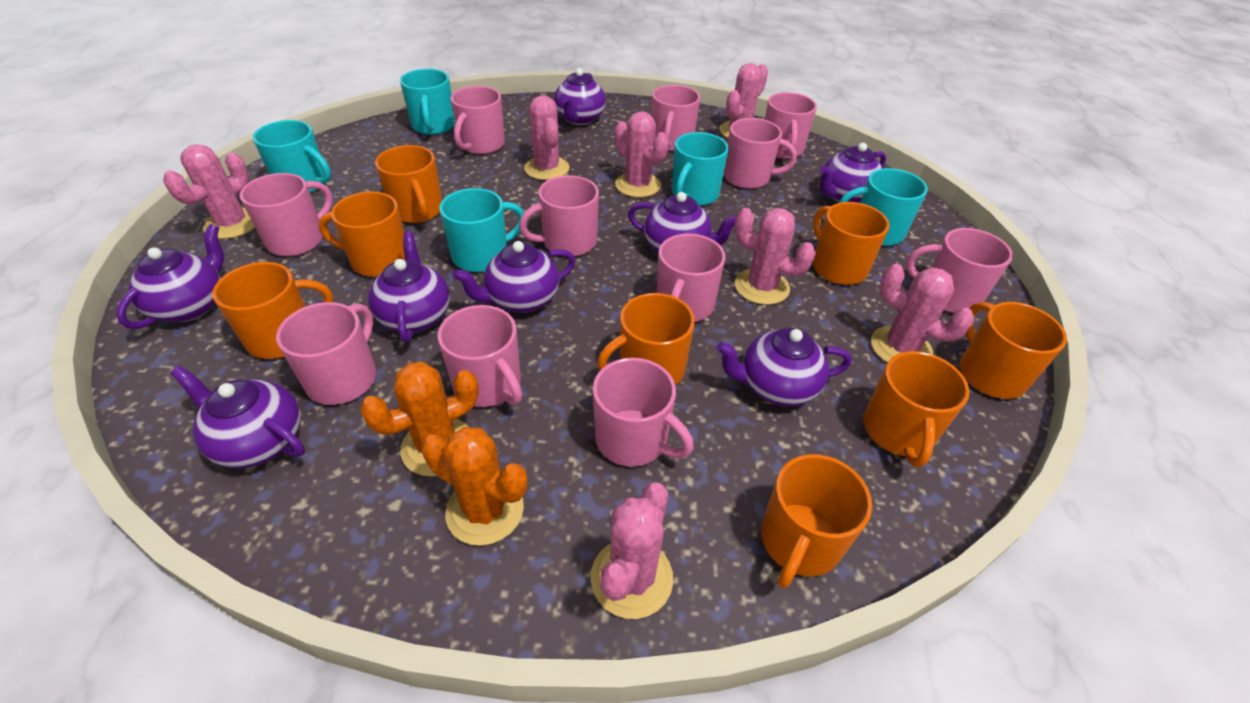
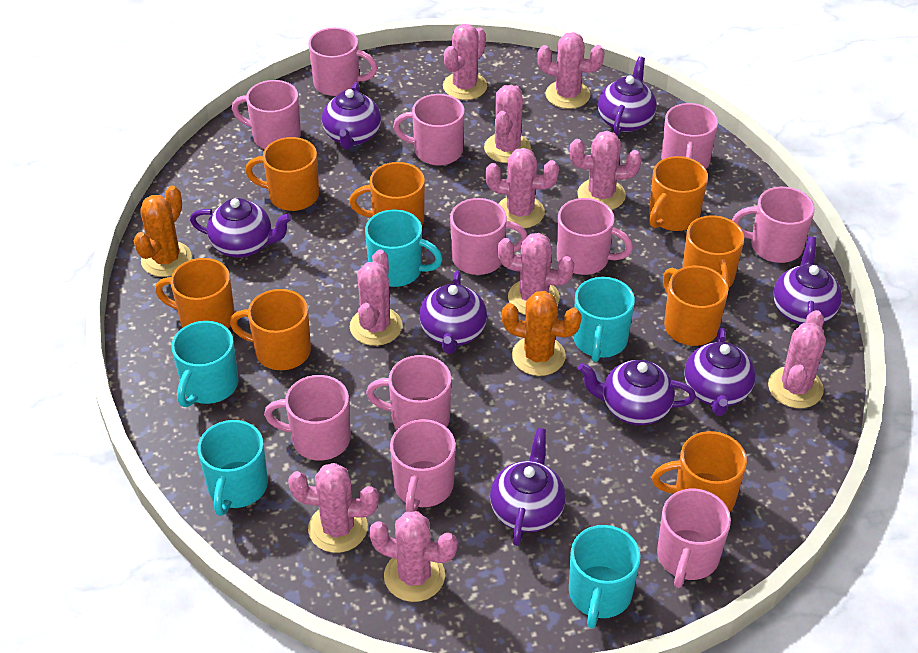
pink cactus: [163,144,255,239] [524,95,570,180] [591,482,673,619] [614,111,669,198] [719,63,768,138] [734,208,816,305] [871,264,974,363] = 7 -> [288,463,379,553] [350,249,402,346] [369,511,457,602] [443,24,487,100] [484,85,531,163] [486,148,559,228] [498,233,574,315] [537,32,605,109] [570,131,641,210] [768,310,826,408] = 10

